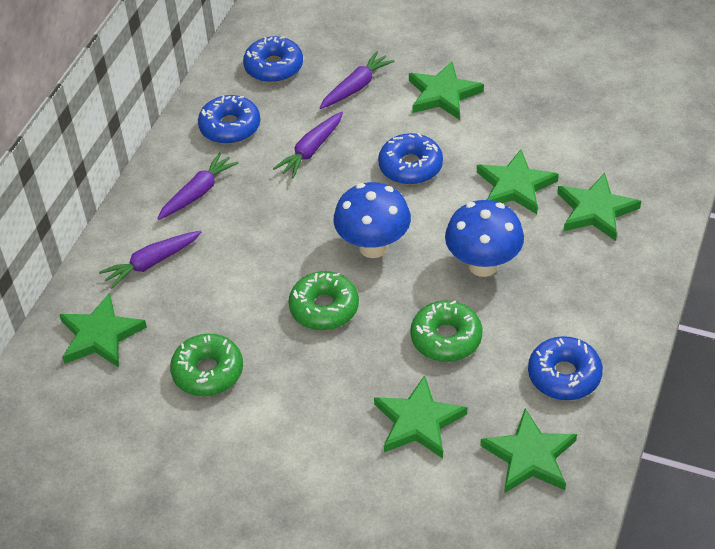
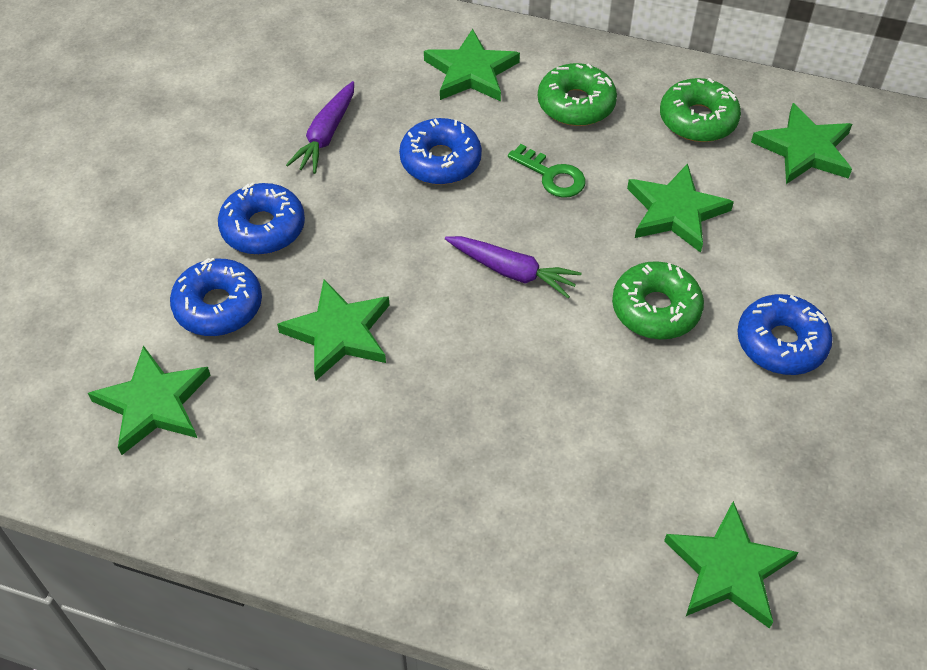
blue mushroom: [333,182,411,258] [445,200,524,277] = 2 -> none = 0
green key: none = 0 -> [508,144,586,198] = 1
purple carrot: [99,231,202,289] [157,152,238,220] [273,112,343,178] [320,51,394,109] = 4 -> [286,81,354,174] [445,236,582,299] = 2

